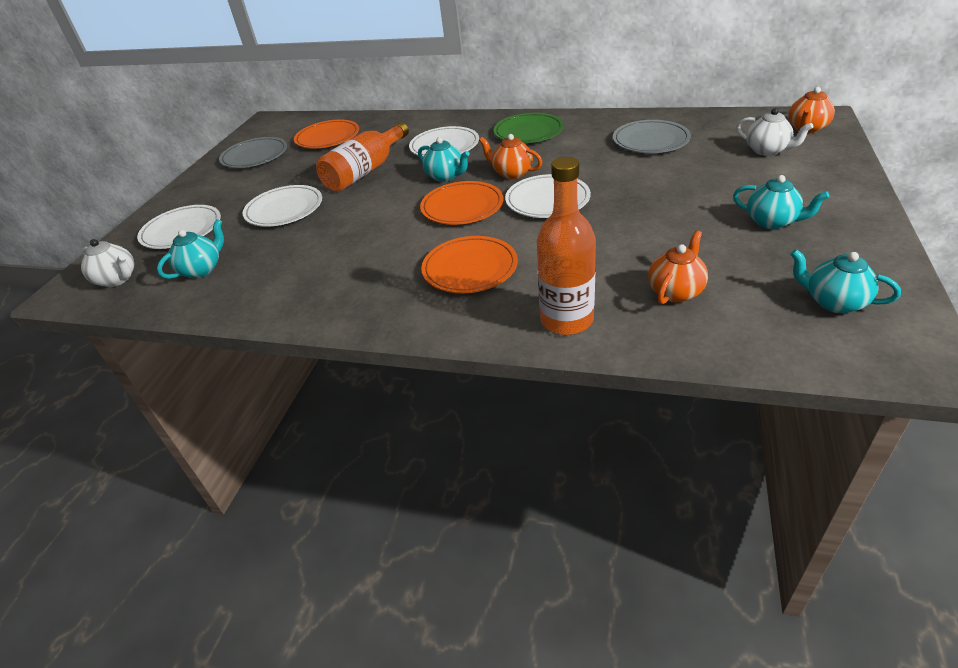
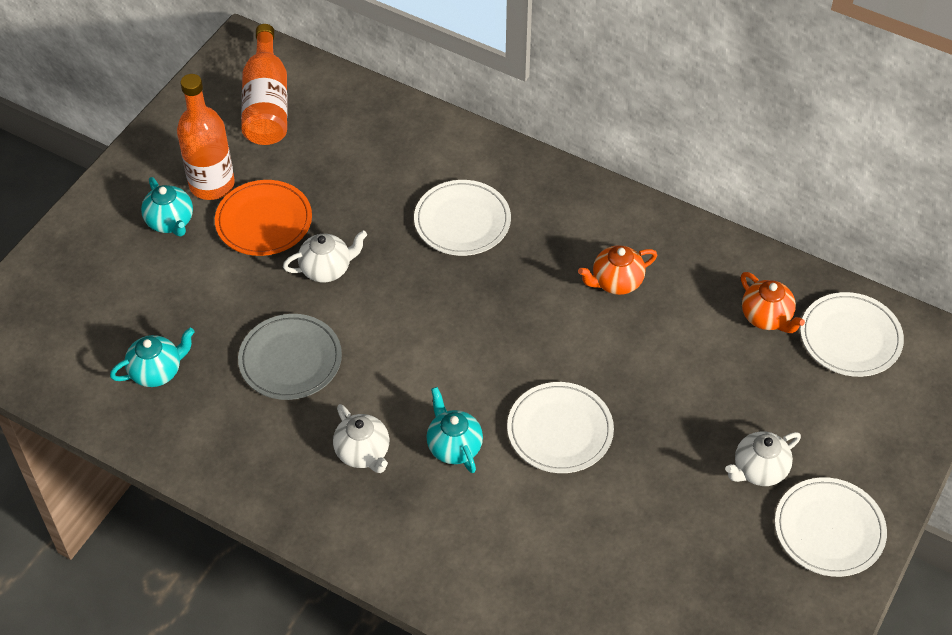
green plate: [493,113,564,143] = 1 -> none = 0
grey plate: [219,137,287,168] [613,120,691,153] = 2 -> [238,314,342,400] = 1
orange plate: [294,120,359,149] [420,181,503,225] [421,236,518,293] = 3 -> [215,180,312,256] = 1
orange teapot: [479,134,542,179] [648,230,708,304] [788,87,835,133] = 3 -> [578,245,657,295] [741,272,805,333] = 2
turquoise teapot: [157,219,224,279] [418,137,470,182] [733,175,830,229] [791,249,901,313] = 4 -> [110,328,195,387] [141,177,193,236] [427,387,483,473] = 3
white teapot: [81,239,134,287] [736,108,813,156] = 2 -> [283,231,367,282] [333,404,389,473] [725,432,801,486] = 3

